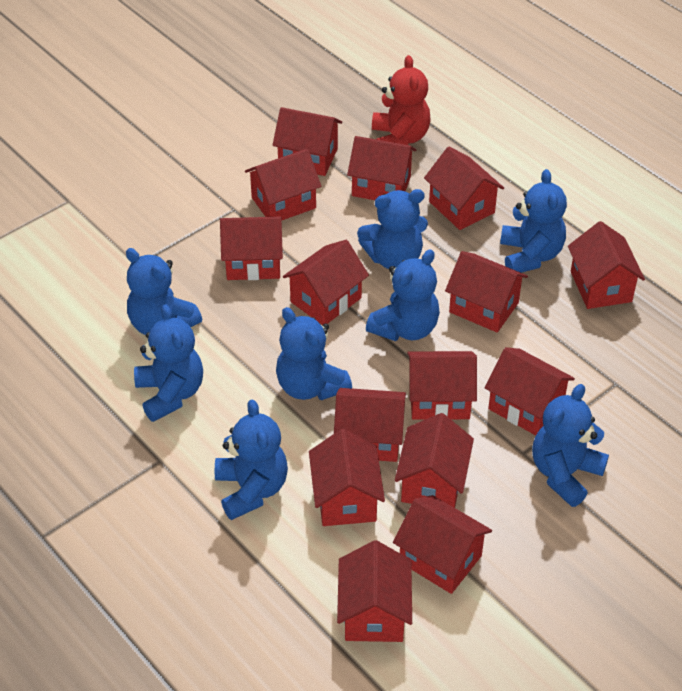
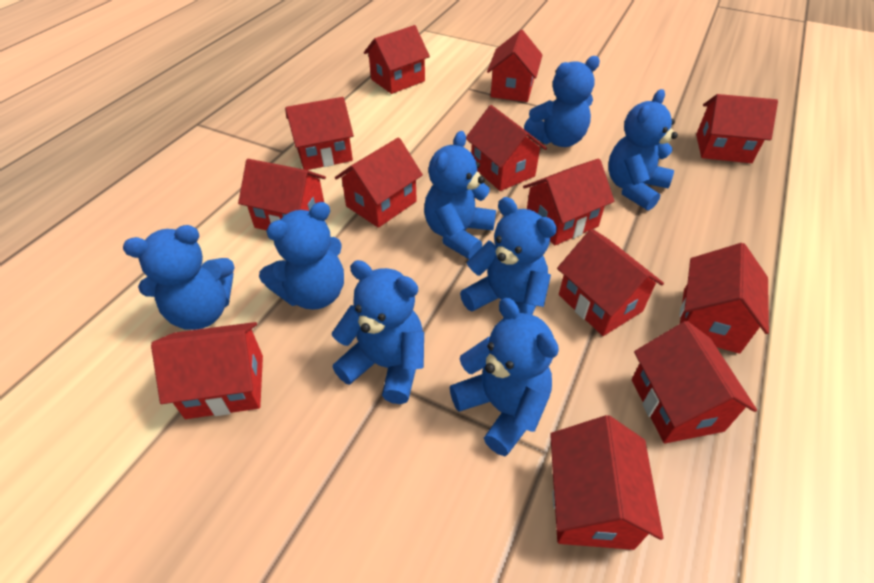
red house: [220,217,283,280] [245,149,321,220] [273,107,342,176] [283,240,369,325] [309,429,385,526] [334,388,406,462] [337,540,412,642] [347,136,416,200] [393,495,492,594] [395,413,474,508] [407,351,477,420] [424,147,504,230] [445,251,528,333] [484,347,575,436] [568,221,645,309] = 15 -> [151,322,263,419] [238,159,326,230] [285,97,354,170] [335,138,423,228] [364,25,430,94] [466,105,547,191] [487,30,542,102] [523,158,614,245] [550,415,664,550] [557,229,664,336] [632,321,757,444] [679,243,769,354] [696,94,778,163] = 13
red teddy bear: [372,55,430,145] = 1 -> none = 0

